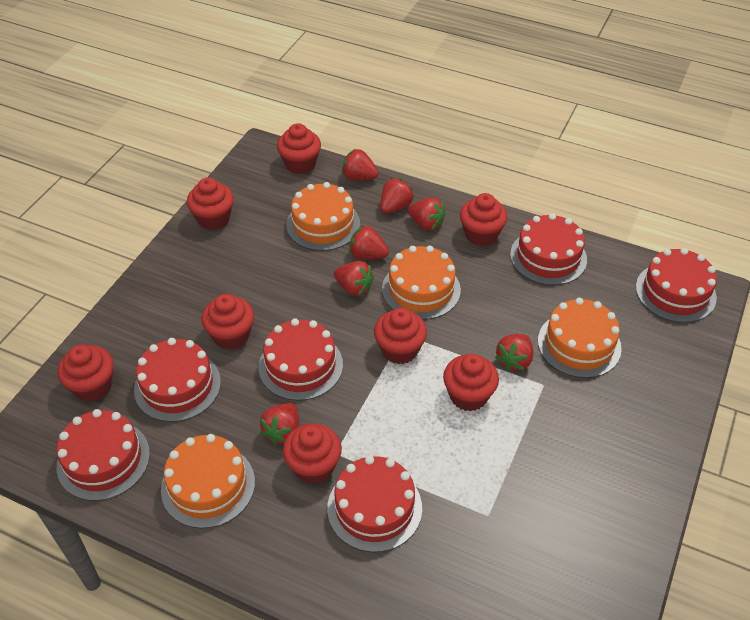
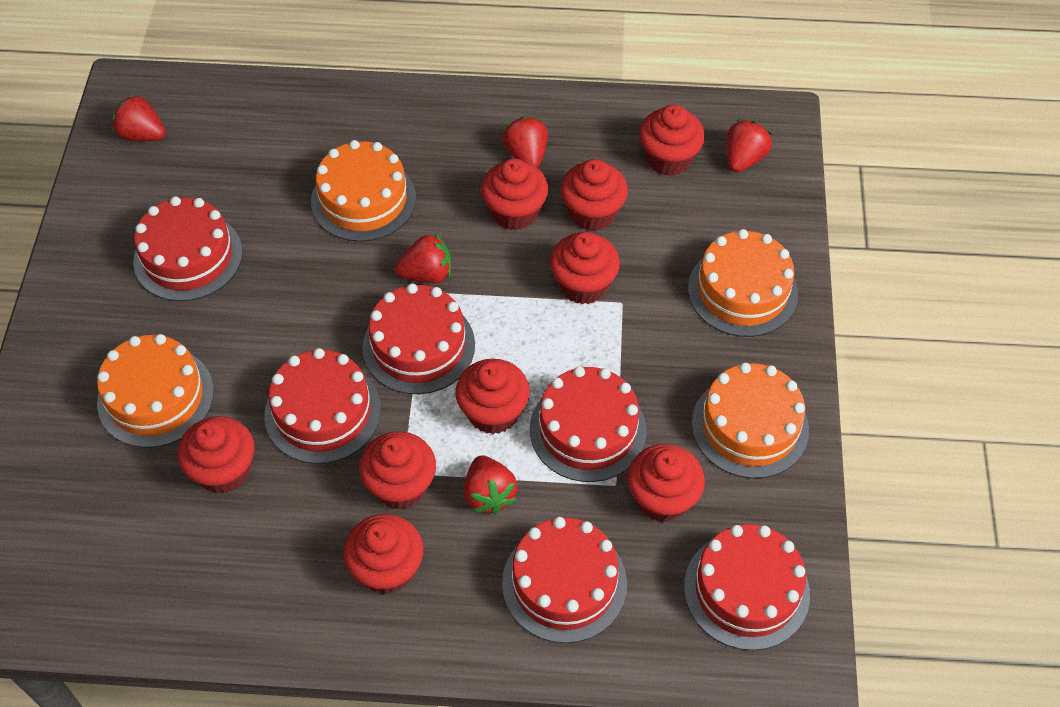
red cupcake: [57,344,114,402] [187,178,234,230] [201,294,254,350] [277,123,321,174] [283,423,342,484] [374,308,427,364] [443,354,499,411] [460,193,508,246] = 8 -> [178,416,255,494] [343,514,423,594] [359,432,436,510] [455,359,530,434] [481,159,548,231] [550,232,620,304] [560,159,628,231] [627,444,705,522] [639,104,705,176] = 9
red strawberry: [260,403,299,445] [334,261,374,296] [342,149,379,180] [349,225,389,259] [380,178,414,214] [408,197,446,231] [495,334,533,371] = 7 -> [112,94,166,141] [395,234,451,283] [464,455,517,514] [502,116,548,168] [726,120,772,172] = 5

